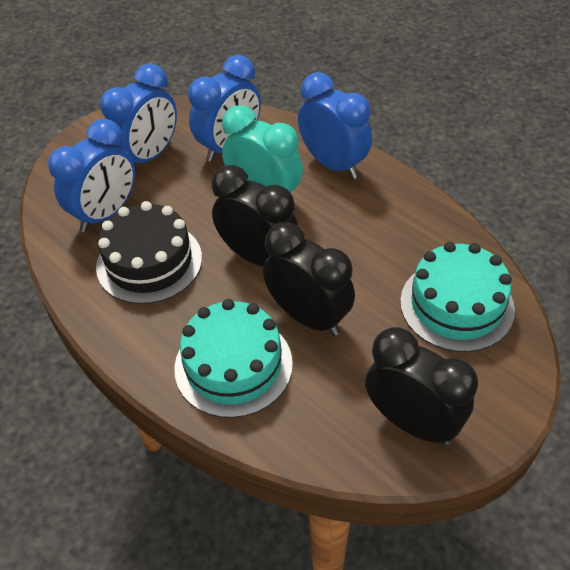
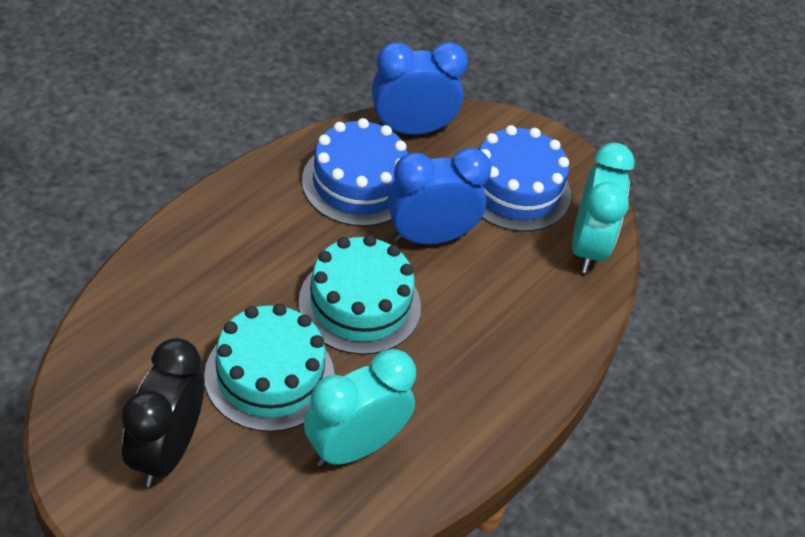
black cake: [96,201,202,304] = 1 -> none = 0
black clock: [212,165,298,267] [263,222,355,336] [365,327,478,445] = 3 -> [121,338,204,487] = 1
blue cake: none = 0 -> [302,118,408,227] [479,125,571,232] = 2
blue clock: [48,119,135,232] [100,63,177,165] [188,55,261,162] [298,72,372,179] = 4 -> [372,42,468,135] [387,148,491,244] = 2
turquoise clock: [222,105,303,193] = 1 -> [304,349,416,467] [572,142,635,273] = 2

